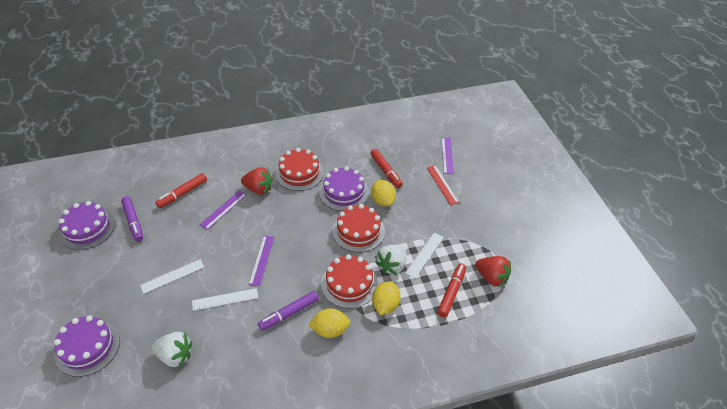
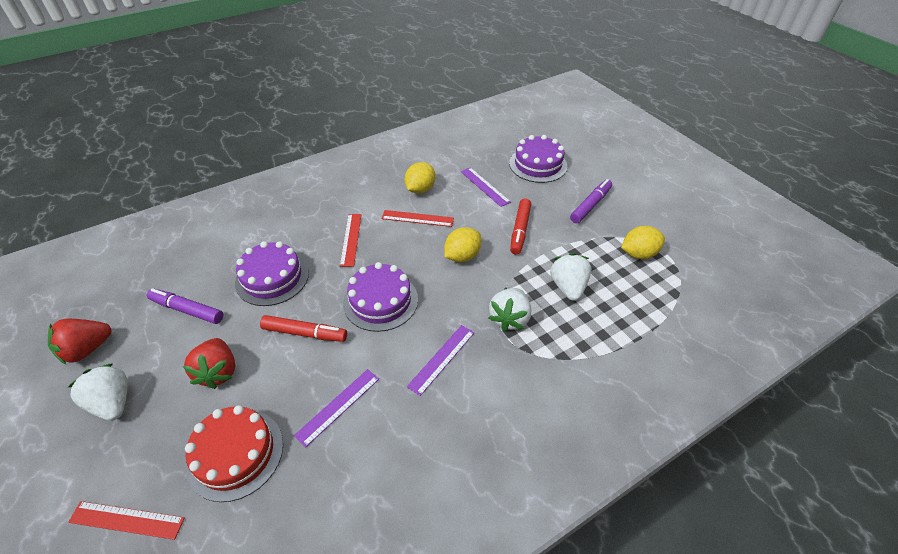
red cake: [275,148,324,191] [321,254,378,308] [332,204,385,253] = 3 -> [185,405,283,502] = 1
red marker: [156,173,207,208] [370,149,403,188] [437,263,466,318] = 3 -> [260,315,347,342] [510,198,531,255] = 2
red ruler: [427,165,459,205] = 1 -> [68,501,185,540] [340,214,361,267] [381,210,454,227] = 3
white ruler: [140,259,204,294] [192,288,258,311] [405,233,444,278] = 3 -> none = 0
white strawberry: [152,332,192,367] [375,245,406,275] = 2 -> [67,364,128,421] [489,288,531,332] [550,253,591,301] = 3

